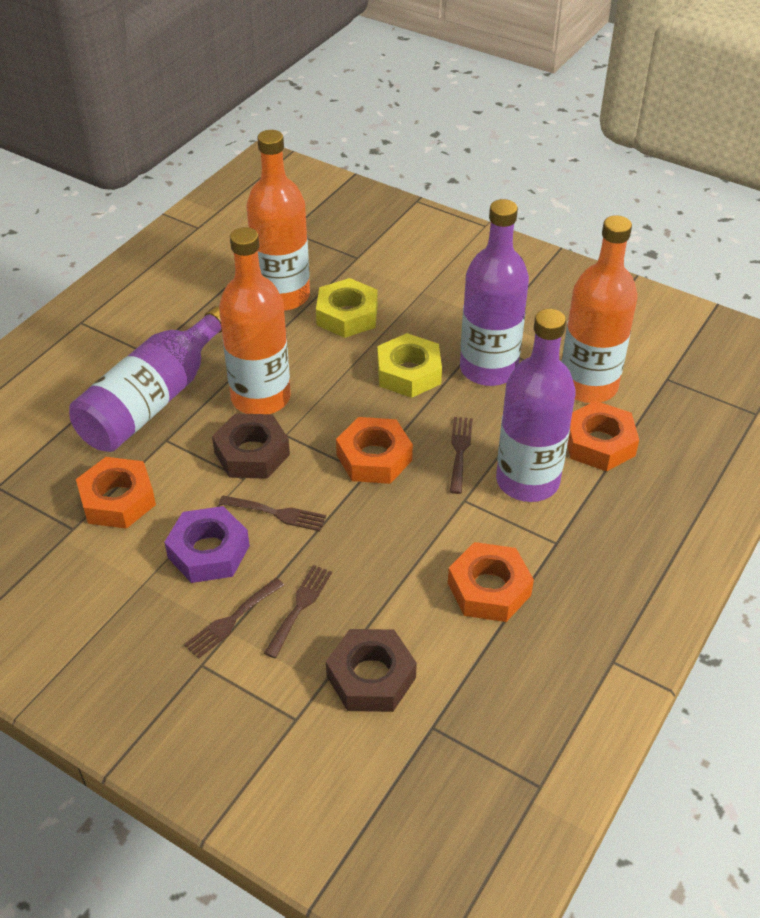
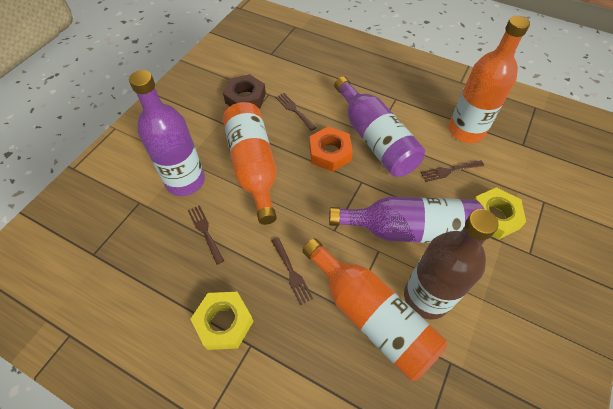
brown bottle: none = 0 -> [404,209,499,320] = 1
brown nut: [212,413,290,479] [326,629,417,712] = 2 -> [223,74,266,109] = 1
orange nut: [76,457,156,529] [336,417,413,484] [448,542,534,622] [567,401,639,471] = 4 -> [309,126,353,172] = 1
purple nut: [164,506,250,583] = 1 -> none = 0

